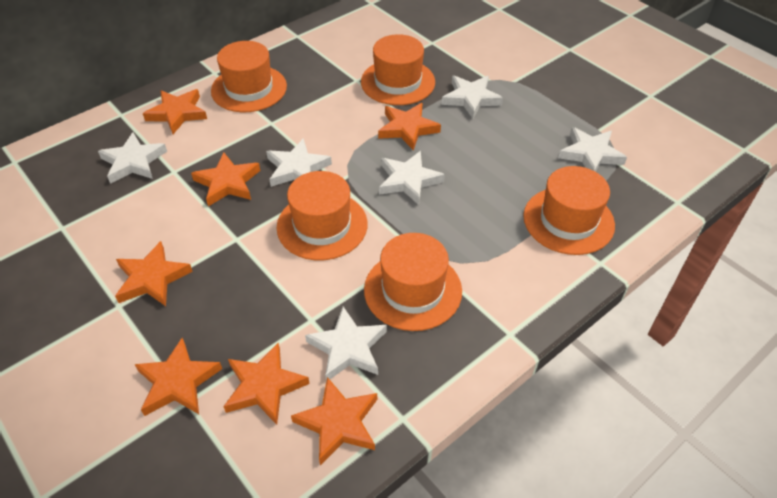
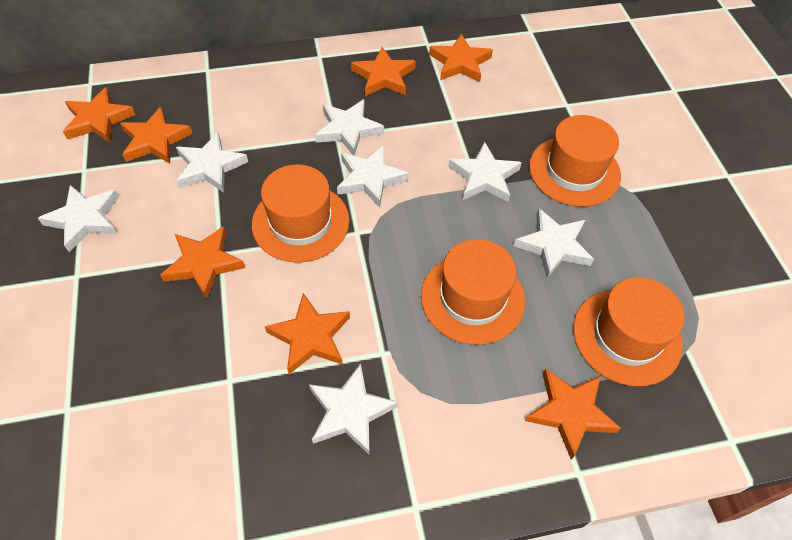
orange hat: [211,41,287,112] [276,171,368,260] [361,34,435,105] [364,233,462,331] [523,166,615,255] = 5 -> [252,164,349,263] [421,239,525,345] [529,115,621,207] [573,277,685,386] = 4
white star: [98,132,167,184] [266,138,332,187] [305,307,387,381] [379,151,445,205] [442,75,503,118] [558,127,627,172] = 6 -> [38,185,119,252] [176,132,248,193] [309,363,398,455] [315,99,384,156] [337,145,409,207] [448,142,522,202] [514,209,594,278] = 7

